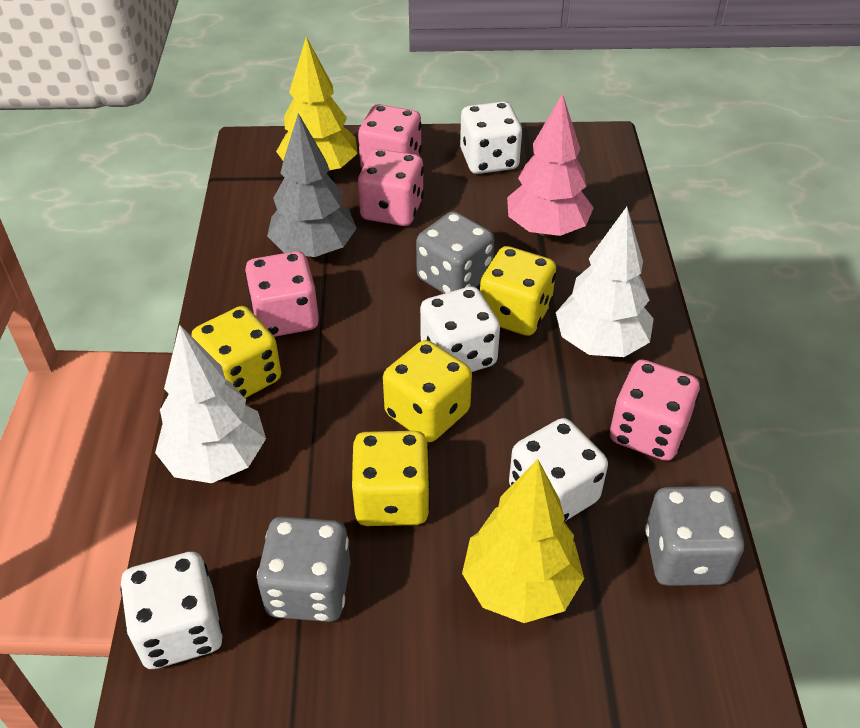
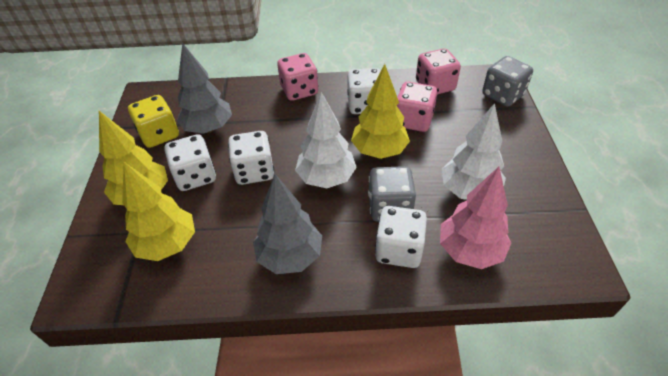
grey dice: [257,517,350,622] [416,211,494,294] [645,486,744,586] = 3 -> [368,166,416,222] [482,56,533,107] = 2
grey tree: [267,113,357,257] = 1 -> [177,43,232,134] [253,174,322,274] = 2
pink dice: [245,251,319,337] [358,104,422,168] [358,149,424,226] [610,359,700,461] = 4 -> [277,53,318,101] [397,82,437,132] [416,48,461,94] = 3
yellow dice: [191,306,281,398] [351,431,430,526] [383,340,472,442] [480,246,556,336] = 4 -> [128,95,179,148] = 1
yellow tree: [276,37,358,174] [462,459,584,623] = 2 -> [99,111,168,205] [122,162,195,261] [351,64,410,159] = 3

